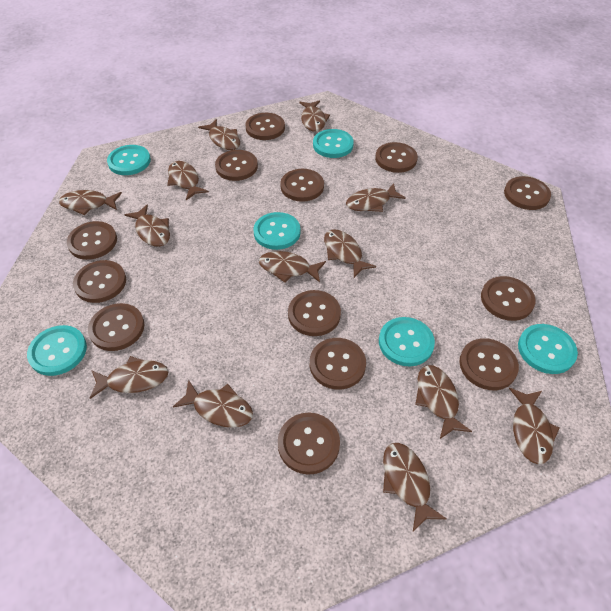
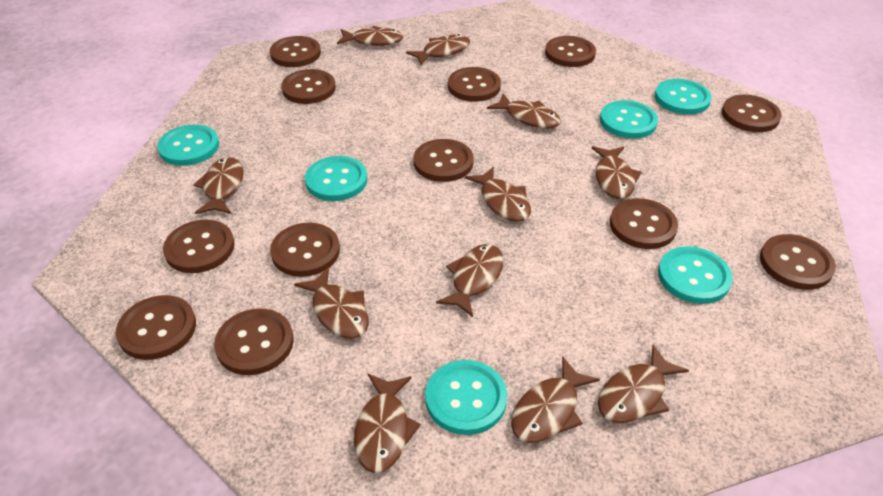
brown button: [67,221,117,260] [73,260,126,303] [88,303,144,351] [215,150,258,181] [245,113,285,140] [278,413,340,475] [280,169,324,202] [288,290,341,336] [310,338,366,390] [375,142,418,173] [459,338,519,390] [481,276,536,321] [504,176,551,210] = 13 -> [116,295,196,360] [163,220,235,273] [214,309,294,375] [270,36,321,67] [270,223,340,277] [281,69,336,104] [414,139,474,182] [448,67,501,102] [545,36,596,67] [610,198,678,249] [722,95,782,132] [760,234,836,290] = 12
brown fish: [59,190,122,215] [90,356,169,399] [125,204,170,247] [167,161,209,200] [173,380,253,428] [198,119,240,150] [259,251,326,283] [299,100,330,132] [324,229,376,278] [346,183,406,212] [383,443,447,531] [415,365,472,439] [509,388,560,464] = 13 -> [193,157,243,214] [294,267,369,339] [337,26,403,46] [354,374,421,473] [406,34,470,65] [436,244,504,317] [465,166,531,222] [487,93,561,129] [511,356,600,443] [592,146,642,199] [598,345,689,423] = 11

